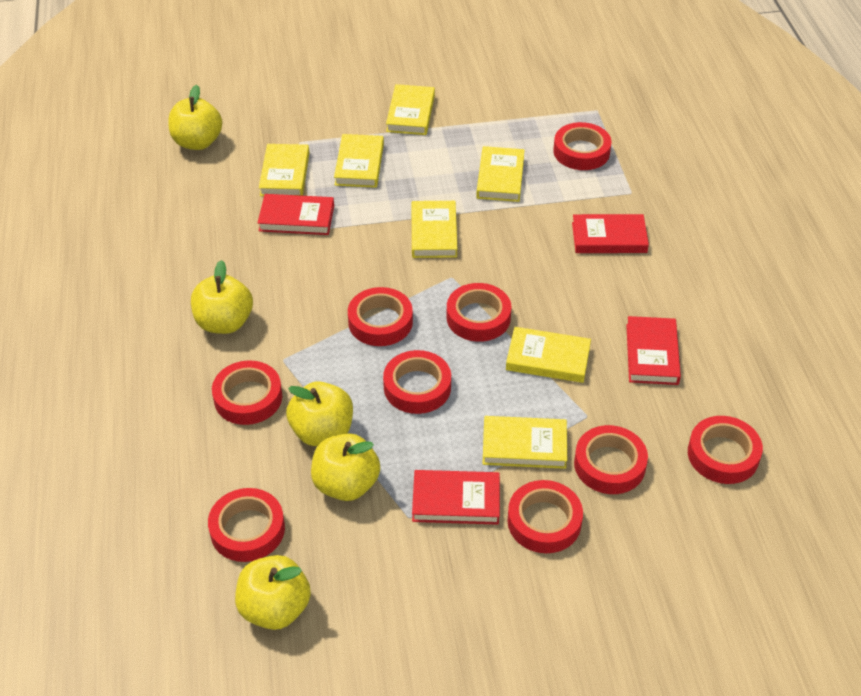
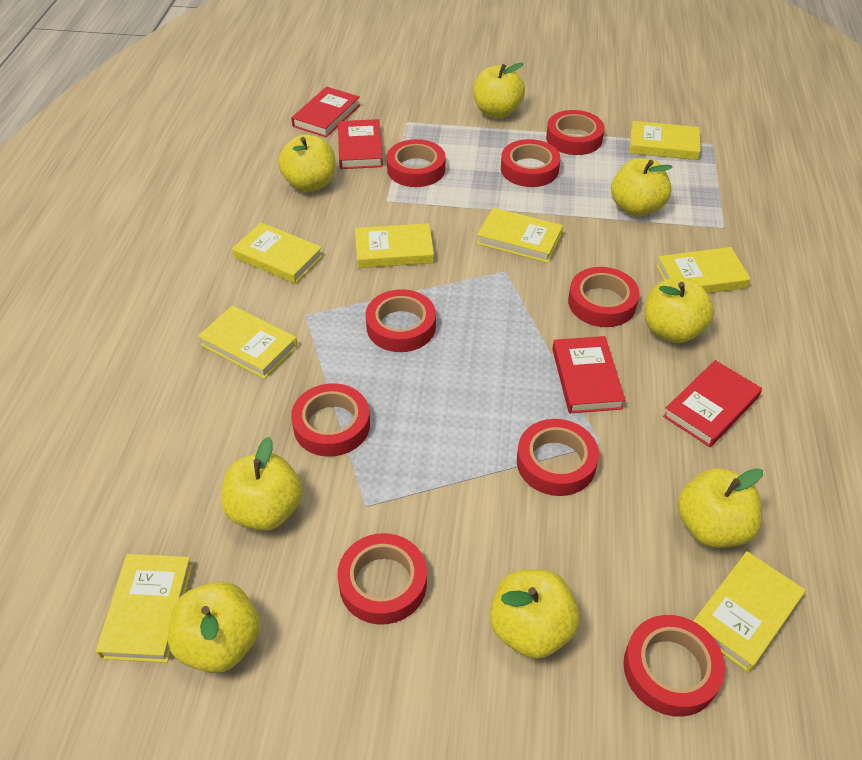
yellow apple: [168,85,222,150] [191,260,253,334] [235,555,311,630] [286,381,353,446] [311,433,380,501] = 5 -> [168,582,260,673] [221,437,303,531] [278,135,335,192] [473,62,525,118] [490,569,580,659] [611,158,673,217] [645,278,714,343] [677,468,763,548] = 8
yellow book: [259,144,309,196] [334,134,384,188] [386,84,435,135] [412,201,457,258] [476,146,525,202] [483,416,567,469] [506,327,591,383] = 7 -> [96,554,193,663] [198,305,298,379] [232,222,323,284] [355,223,434,268] [477,208,563,263] [630,121,701,160] [656,247,751,293] [693,551,805,672] = 8

